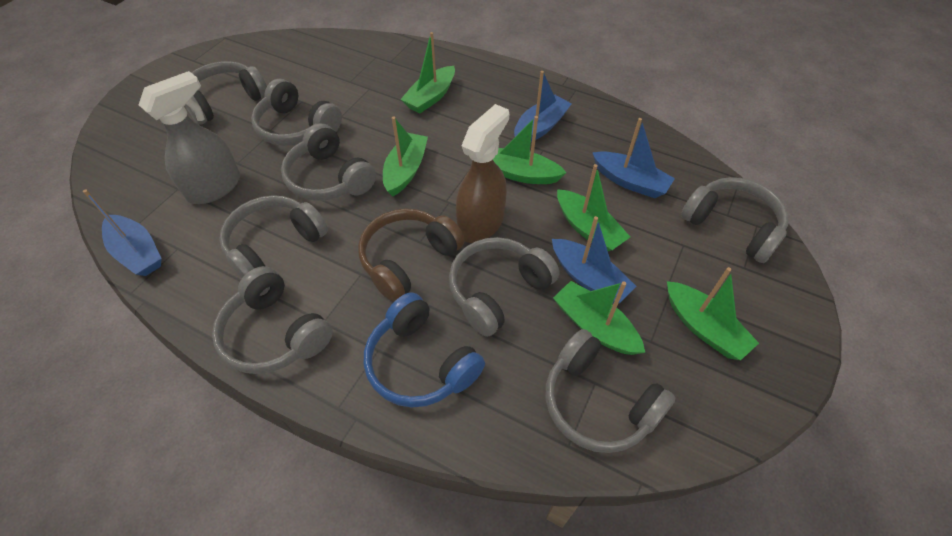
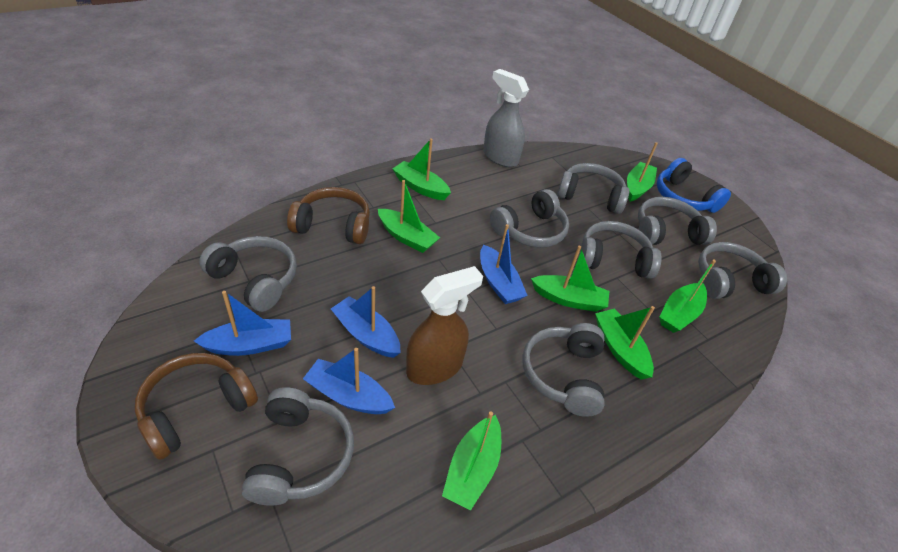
brown headphones: [358,209,465,302] = 1 -> [135,353,258,460] [287,187,370,244] = 2
green boat: [383,117,428,197] [401,32,455,113] [493,116,567,184] [553,281,645,355] [557,164,630,251] [667,267,759,360] = 6 -> [378,180,440,253] [393,138,451,200] [442,411,501,510] [531,246,609,312] [595,306,655,380] [627,142,658,202] [659,260,716,333] = 7

